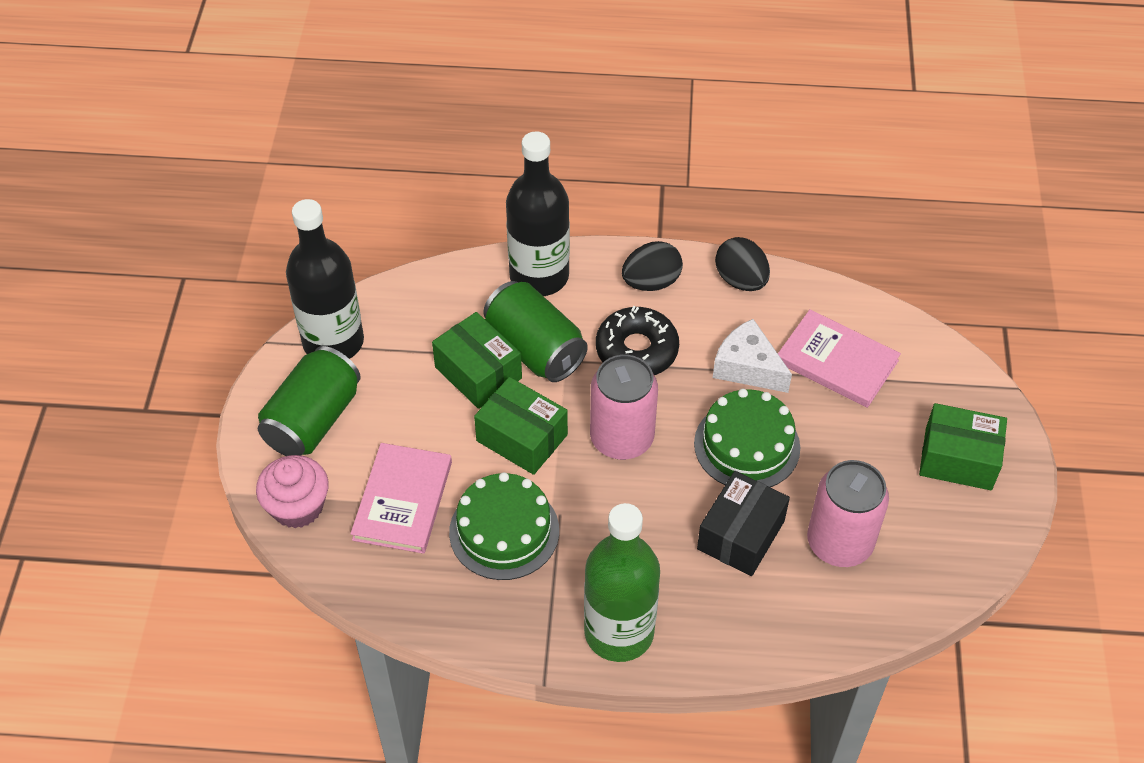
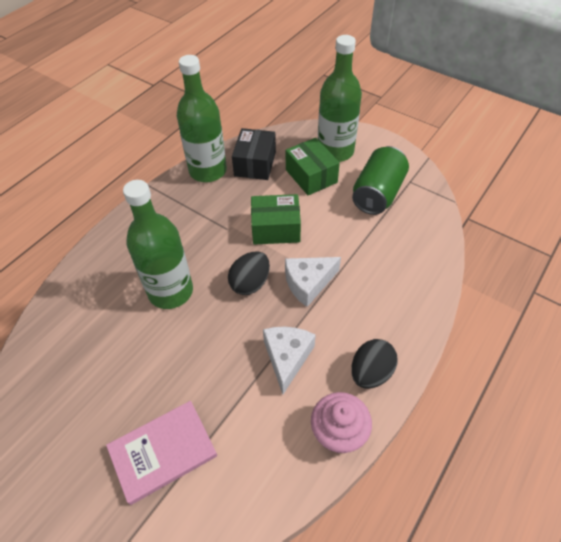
black bottle: [286,199,364,359] [506,131,570,296] = 2 -> none = 0
black donut: [596,306,679,375] = 1 -> none = 0
green bottle: [584,503,660,662] = 1 -> [123,180,193,309] [177,55,227,182] [318,35,362,162] = 3
green box: [432,312,522,409] [474,377,568,475] [919,403,1007,490] = 3 -> [251,194,301,244] [286,138,340,195] = 2
green cake: [449,472,559,580] [694,389,800,487] = 2 -> none = 0
green can: [258,346,361,456] [483,281,588,382] = 2 -> [352,146,409,215] = 1
pink book: [350,443,452,554] [778,310,901,408] = 2 -> [106,401,217,505] = 1
pink can: [590,355,658,460] [807,460,889,567] = 2 -> none = 0
white cheese: [713,319,792,393] = 1 -> [263,327,316,394] [285,257,341,307] = 2

